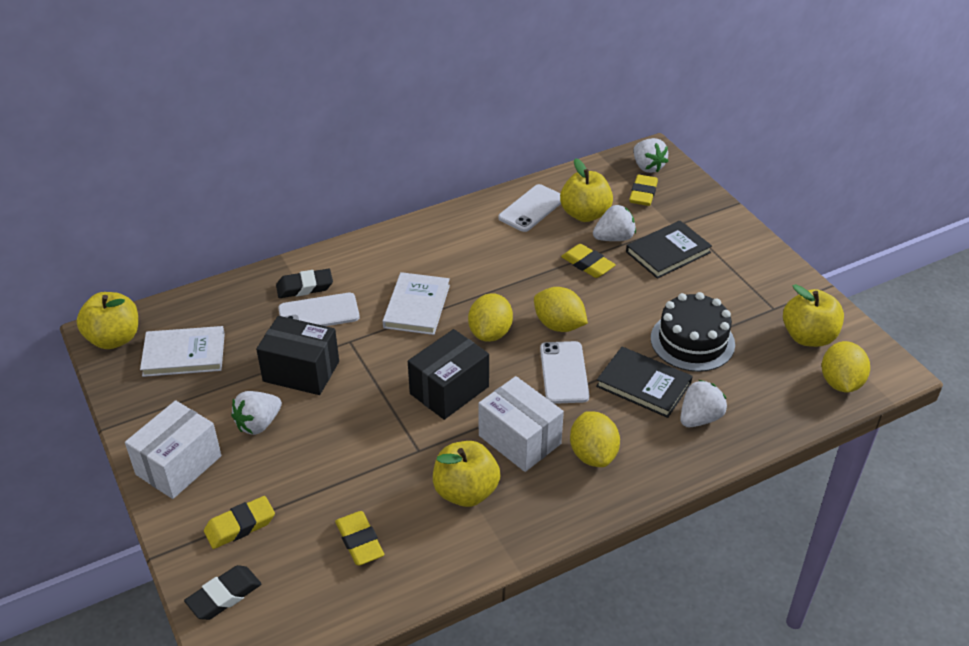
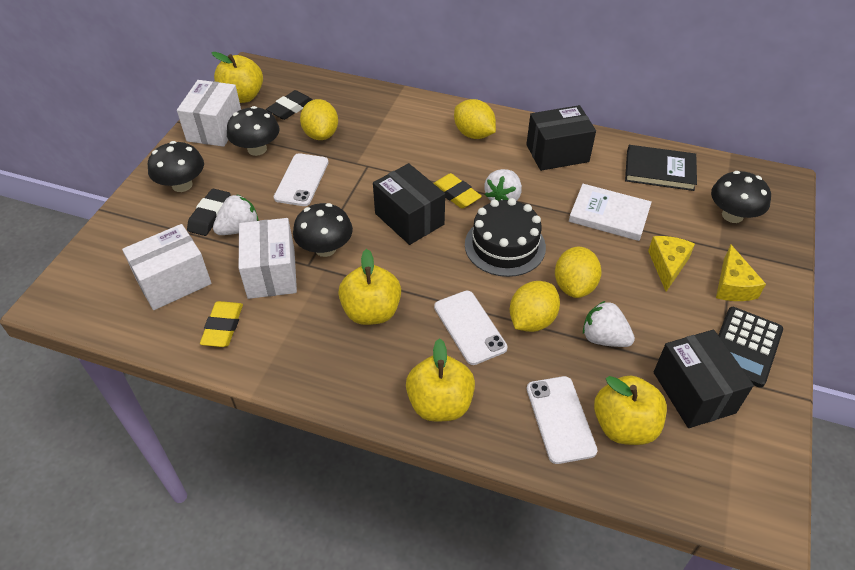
black book: [596,347,693,418] [626,221,712,279] = 2 -> [625,145,697,191] = 1
black box: [256,316,339,395] [408,329,489,420] = 2 -> [373,163,445,245] [526,105,596,171] [654,330,754,428] = 3
black calculator: none = 0 -> [718,307,783,387] = 1
black mushroom: none = 0 -> [148,141,204,192] [227,106,280,156] [293,203,353,257] [711,171,771,223] = 4
white book: [140,326,225,377] [383,272,450,335] = 2 -> [569,184,652,241] = 1
white box: [125,400,222,499] [478,376,564,472] = 2 -> [122,224,211,310] [177,80,241,147] [239,218,297,299] = 3
white strawberry: [231,391,282,435] [593,205,636,241] [633,138,668,173] [680,380,727,427] = 4 -> [213,194,259,235] [484,169,522,201] [583,301,635,347] = 3
yellow cheese: none = 0 -> [648,236,695,292] [716,245,766,301] = 2
yellow eraser: [204,496,275,549] [335,511,384,565] [561,244,616,278] [629,175,658,206] = 4 -> [200,301,243,347] [434,173,482,208] = 2

